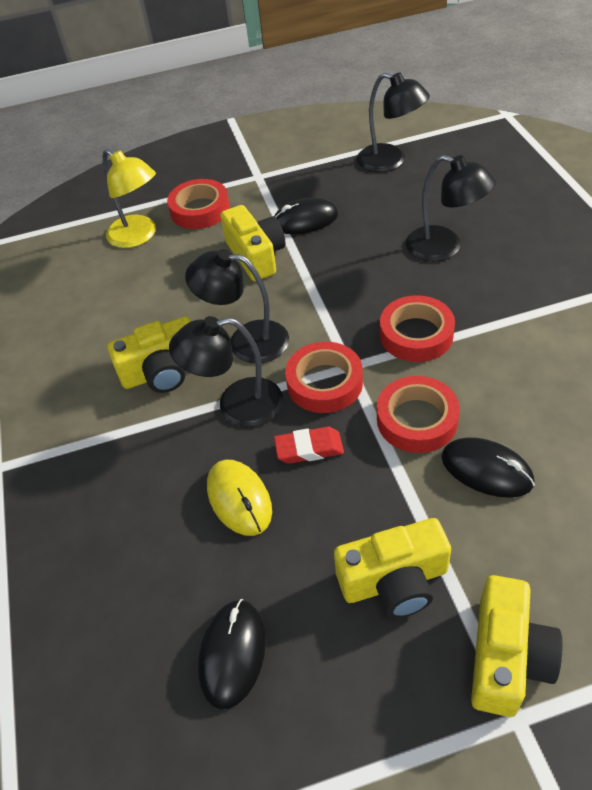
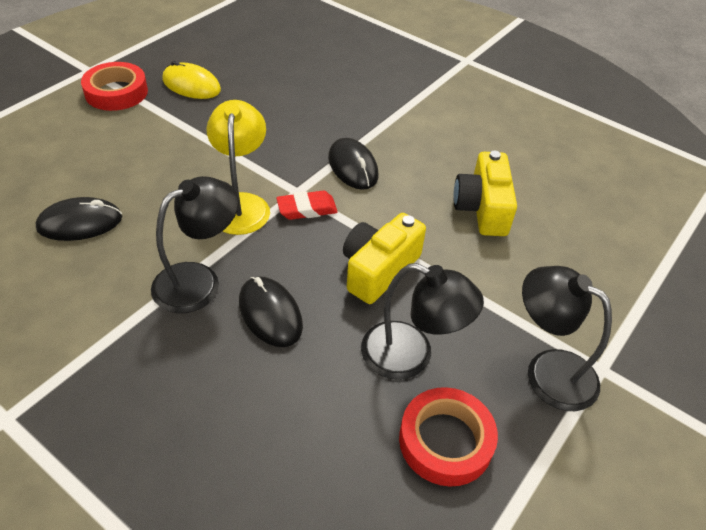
black lamp: [169,316,283,427] [185,249,289,364] [357,72,430,172] [406,155,496,262] = 4 -> [151,176,238,313] [361,263,484,380] [522,266,612,411] = 3
red tape: [167,179,230,229] [285,342,363,413] [377,376,460,453] [380,295,455,362] = 4 -> [81,62,148,111] [399,387,498,487] = 2
yellow camera: [108,316,191,393] [220,205,285,281] [334,518,451,618] [471,575,563,717] = 4 -> [343,213,426,304] [453,151,517,236] = 2

